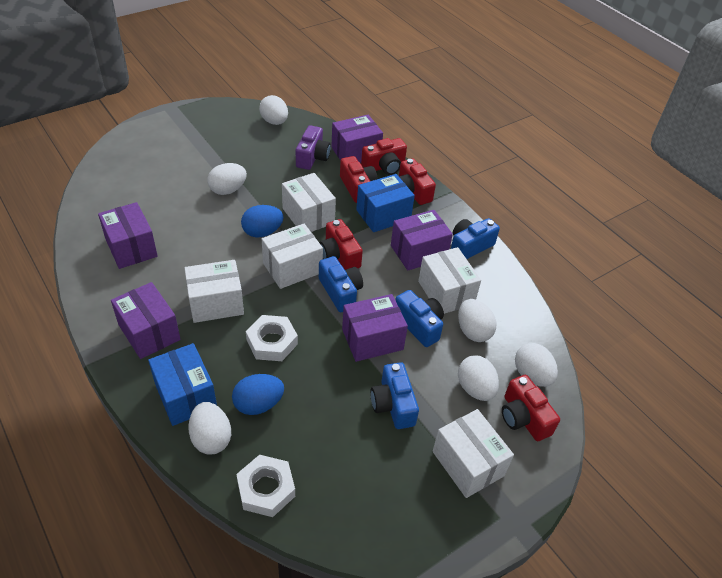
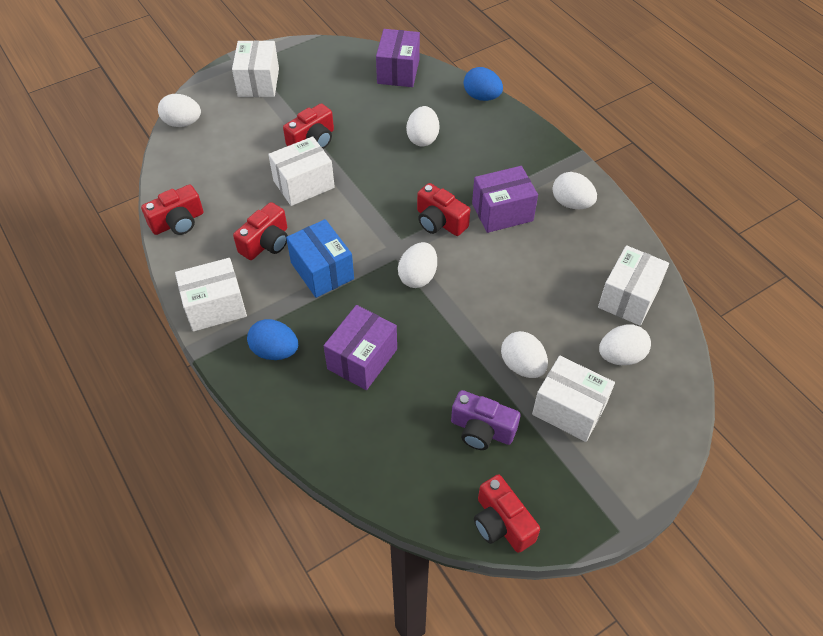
blue box: [148,343,217,426] [356,174,415,232] = 2 -> [286,219,354,298] = 1
blue camera: [319,256,363,312] [370,362,419,429] [395,290,444,347] [451,218,500,259] = 4 -> none = 0
purple box: [98,202,158,269] [111,282,181,359] [331,115,383,163] [342,294,408,362] [391,210,453,270] = 5 -> [324,305,397,390] [376,29,420,87] [472,166,538,233] = 3
white nut: [236,455,295,517] [246,315,298,361] = 2 -> none = 0

